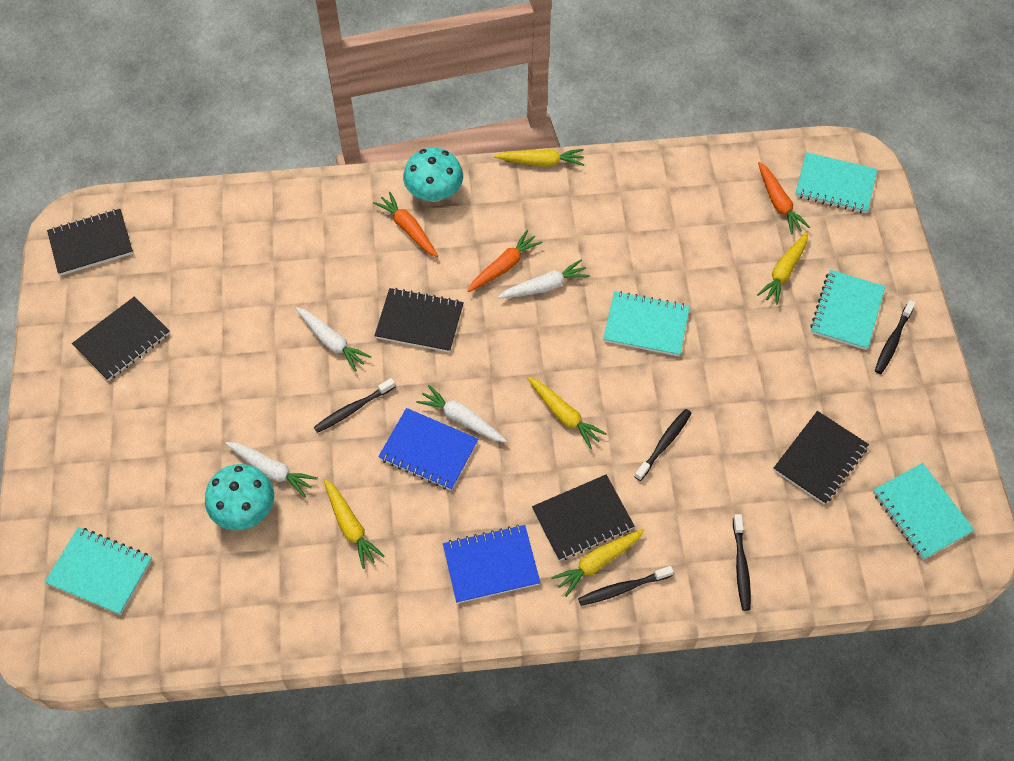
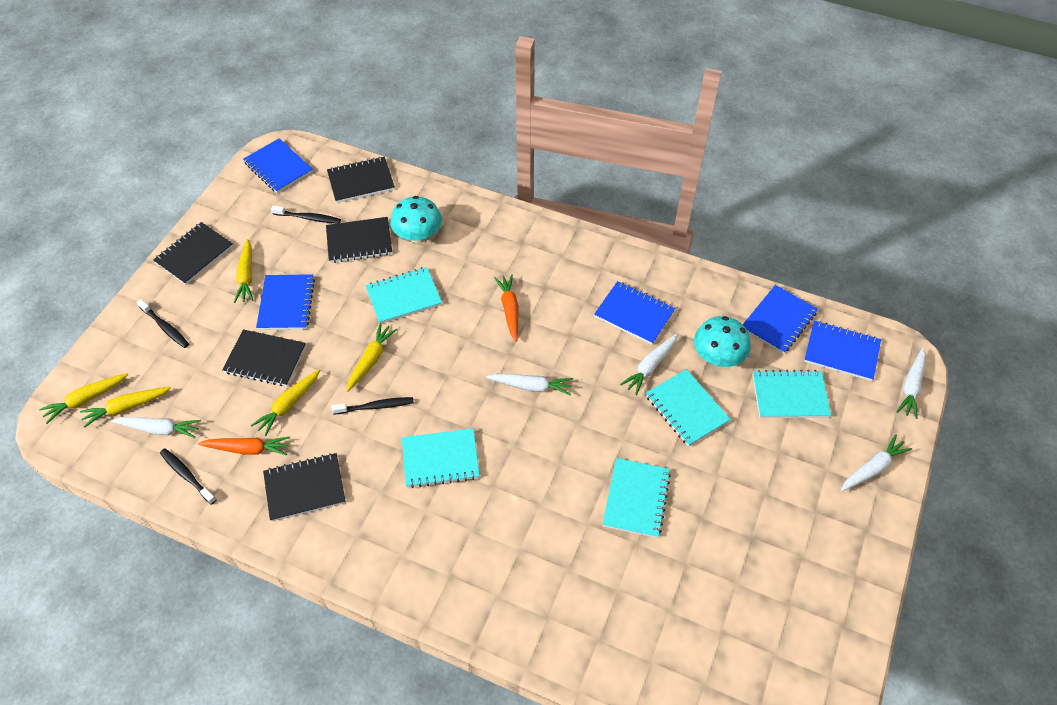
black toothbrush: [314,378,395,433] [578,566,674,606] [634,409,692,481] [733,514,751,611] [875,300,916,374] = 5 -> [137,299,189,348] [160,448,217,505] [271,205,341,224] [331,397,414,415] = 4
blue notebook: [378,408,478,490] [443,525,540,603] = 2 -> [243,138,313,193] [256,274,315,330] [594,281,675,345] [743,285,818,354] [804,321,881,381] = 5
orange carrot: [373,192,438,257] [467,230,542,292] [758,162,811,235] = 3 -> [198,437,290,456] [494,274,518,342] = 2
white carrot: [225,442,318,498] [295,307,371,372] [416,385,507,442] [498,260,590,299] = 4 -> [111,417,201,438] [486,374,573,396] [620,334,678,395] [841,434,912,492] [896,348,926,419] = 5

